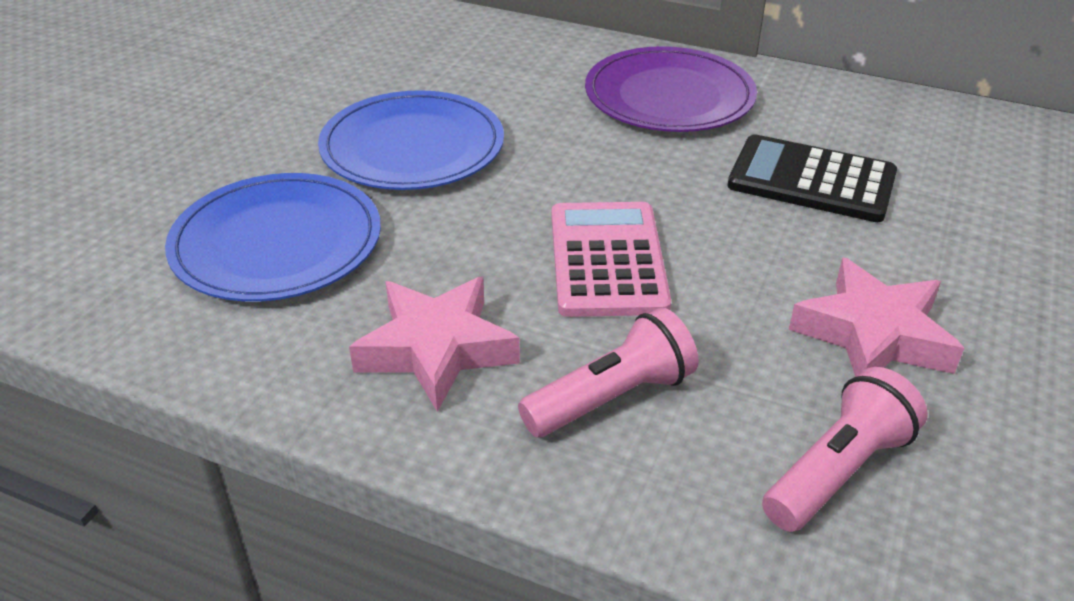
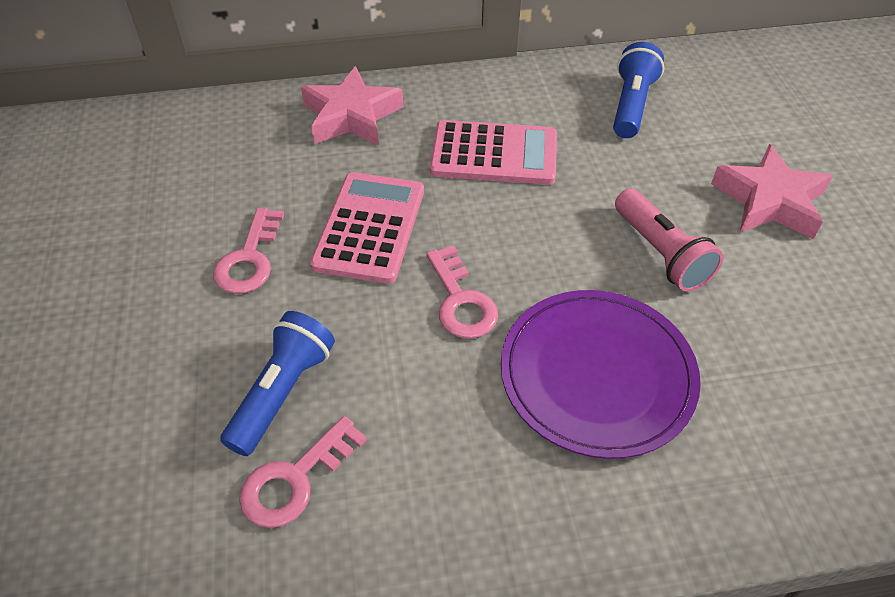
black calculator: [727,134,897,222] = 1 -> none = 0
blue flashlight: none = 0 -> [220,311,335,456] [613,42,664,138] = 2
blue plate: [165,173,381,302] [318,90,504,190] = 2 -> none = 0
pink calculator: [552,202,671,317] = 1 -> [310,172,424,284] [430,120,557,185] = 2
pink flashlight: [518,308,699,437] [762,367,928,532] = 2 -> [615,188,724,292] = 1
pink key: none = 0 -> [213,208,284,294] [239,416,367,528] [426,245,498,339] = 3

